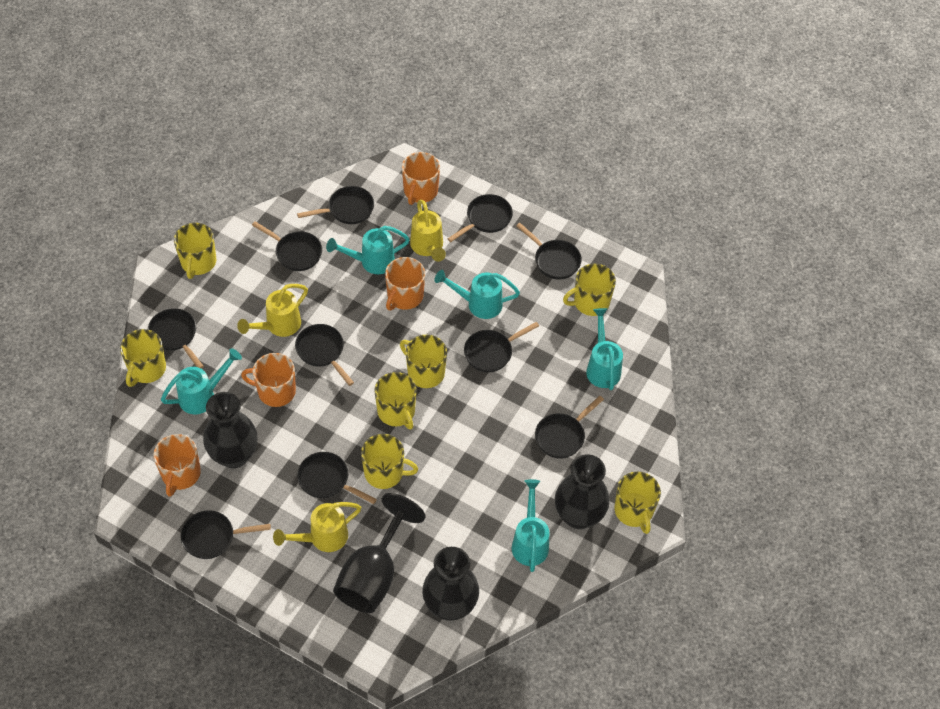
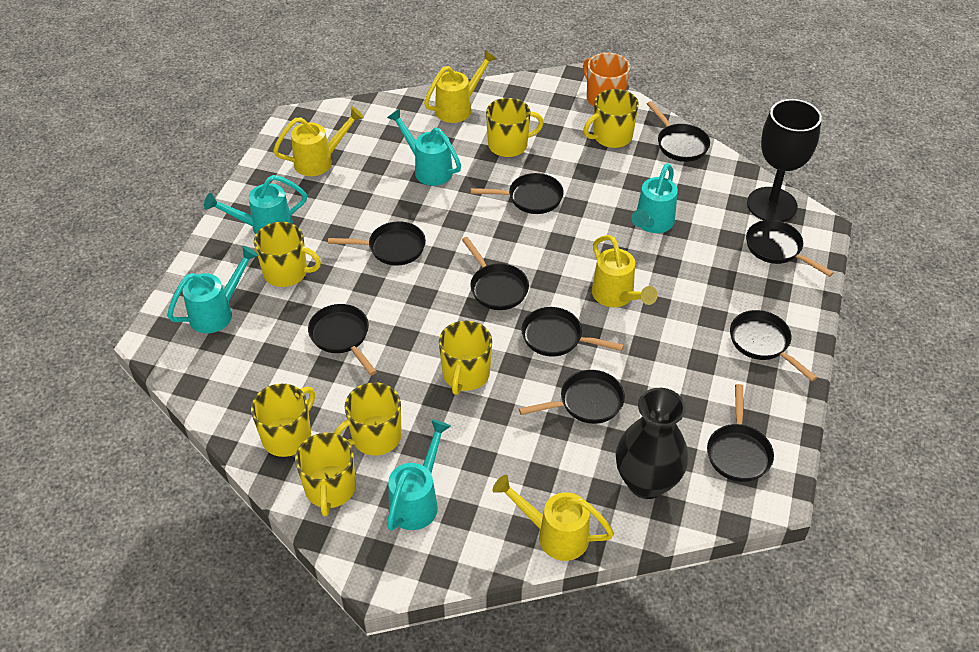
black vase: [203,392,258,468] [422,547,479,621] [555,454,610,529] = 3 -> [616,388,688,499] = 1
orange mug: [153,434,201,497] [241,353,296,407] [385,257,425,311] [402,152,440,205] = 4 -> [583,53,630,106] = 1
yellow watering can: [237,284,308,337] [273,502,361,552] [410,199,446,262] = 3 -> [273,107,364,176] [424,50,497,123] [493,475,614,561] [592,235,658,307] = 4

